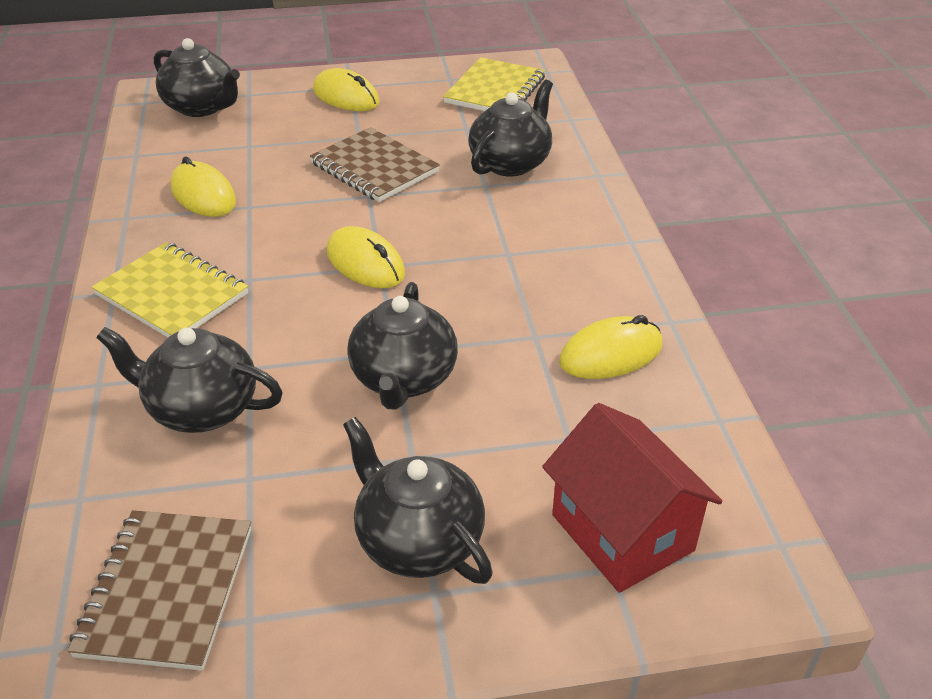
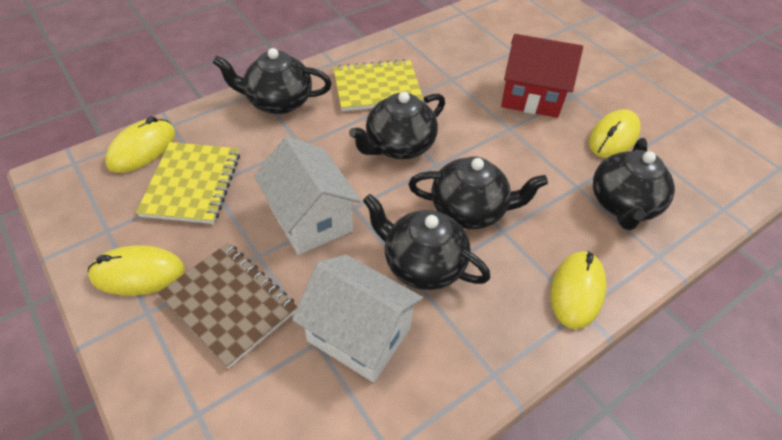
brown notebook: [67,510,251,671] [310,127,440,202] = 2 -> [158,243,297,369] = 1
white house: none = 0 -> [254,136,361,255] [292,255,423,382] = 2

